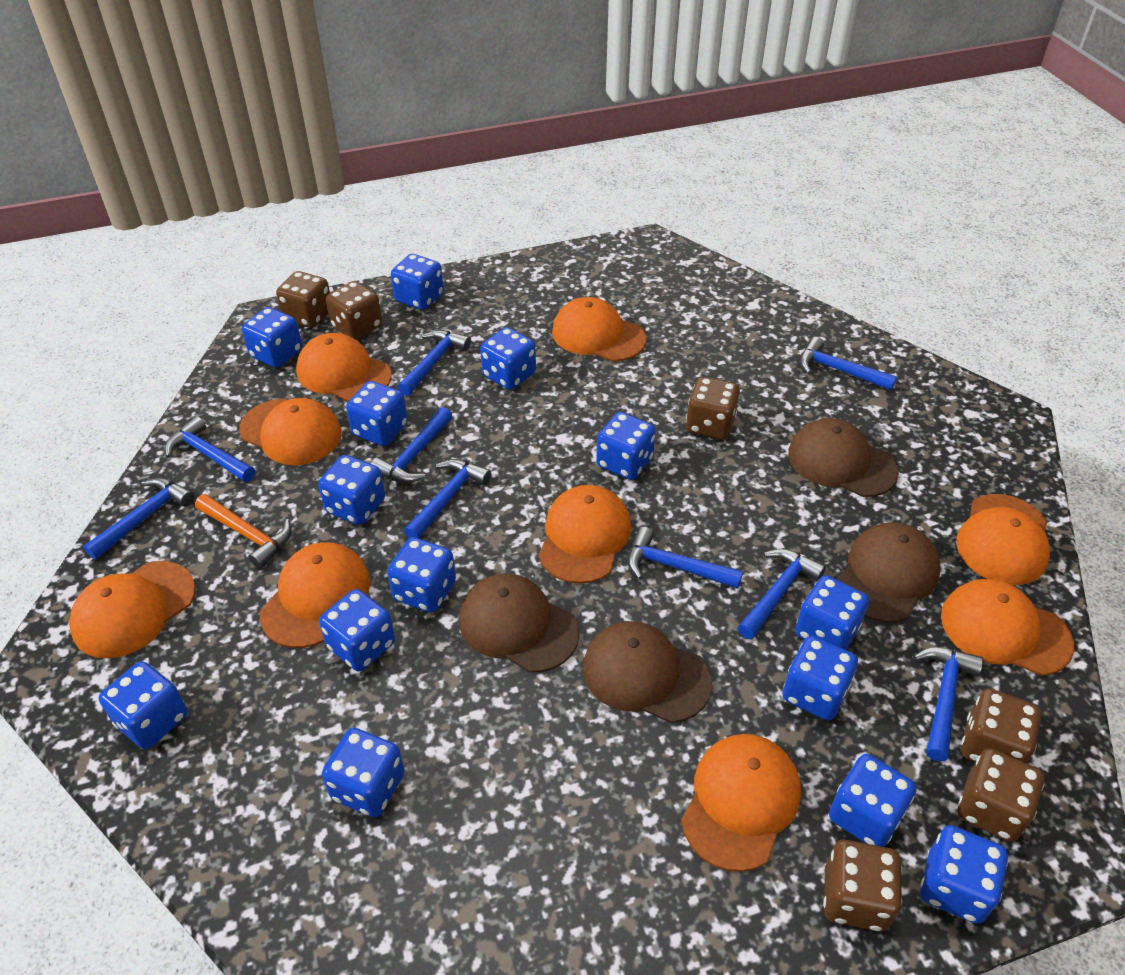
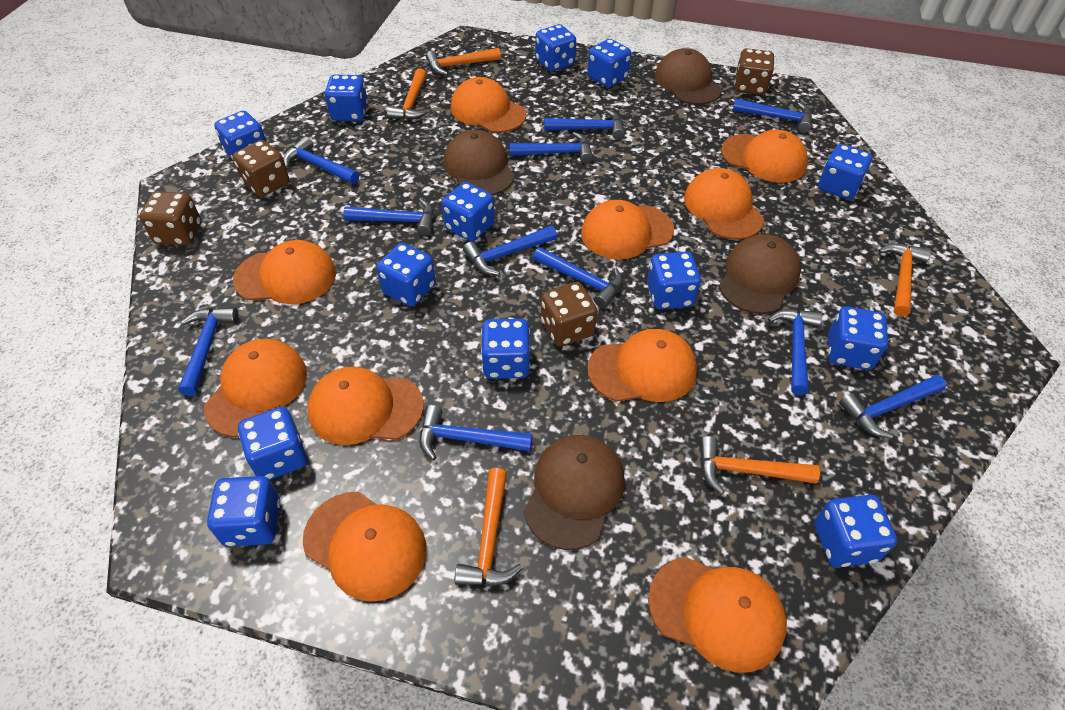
blue dice: [99,661,188,749] [242,307,302,368] [318,455,385,525] [319,589,395,671] [322,728,404,817] [346,381,408,446] [387,537,456,613] [391,254,444,310] [480,327,536,390] [596,412,656,480] [782,636,858,720] [795,575,869,650] [829,754,916,847] [920,825,1008,924] = 14 -> [207,476,280,547] [214,111,266,161] [238,407,307,480] [325,75,368,121] [377,243,436,307] [442,182,495,241] [481,319,530,379] [535,24,576,72] [587,39,631,88] [647,252,701,309] [814,495,897,568] [818,144,872,200] [828,306,888,370] = 13
blue hammer: [83,478,194,559] [165,416,255,482] [371,407,453,483] [398,330,471,396] [404,459,491,538] [627,527,743,589] [738,549,826,639] [800,337,897,390] [913,647,984,761] = 9 -> [178,307,238,396] [283,136,359,184] [343,198,434,236] [419,405,532,461] [463,226,557,275] [509,132,593,163] [533,247,623,308] [544,109,625,140] [733,99,812,133] [768,309,822,395] [839,375,946,439] = 11
brown dice: [276,271,330,328] [326,281,382,340] [686,377,740,440] [823,840,902,932] [958,748,1044,842] [961,688,1041,763] = 6 -> [139,191,201,246] [233,140,289,197] [541,282,597,347] [734,48,774,95] = 4
orange cap: [69,561,196,659] [239,398,342,465] [260,542,370,648] [296,333,392,402] [538,485,632,584] [552,297,646,362] [681,734,801,872] [941,579,1074,676] [956,494,1050,585] = 9 -> [204,339,307,437] [233,240,336,304] [303,492,427,602] [307,367,424,445] [451,77,526,133] [581,200,674,260] [587,329,697,402] [648,557,787,672] [684,168,764,240] [721,130,808,183] = 10
orange hammer: [195,494,292,568] = 1 -> [387,68,430,120] [426,48,501,75] [455,468,523,586] [699,436,820,494] [878,243,931,317] = 5

